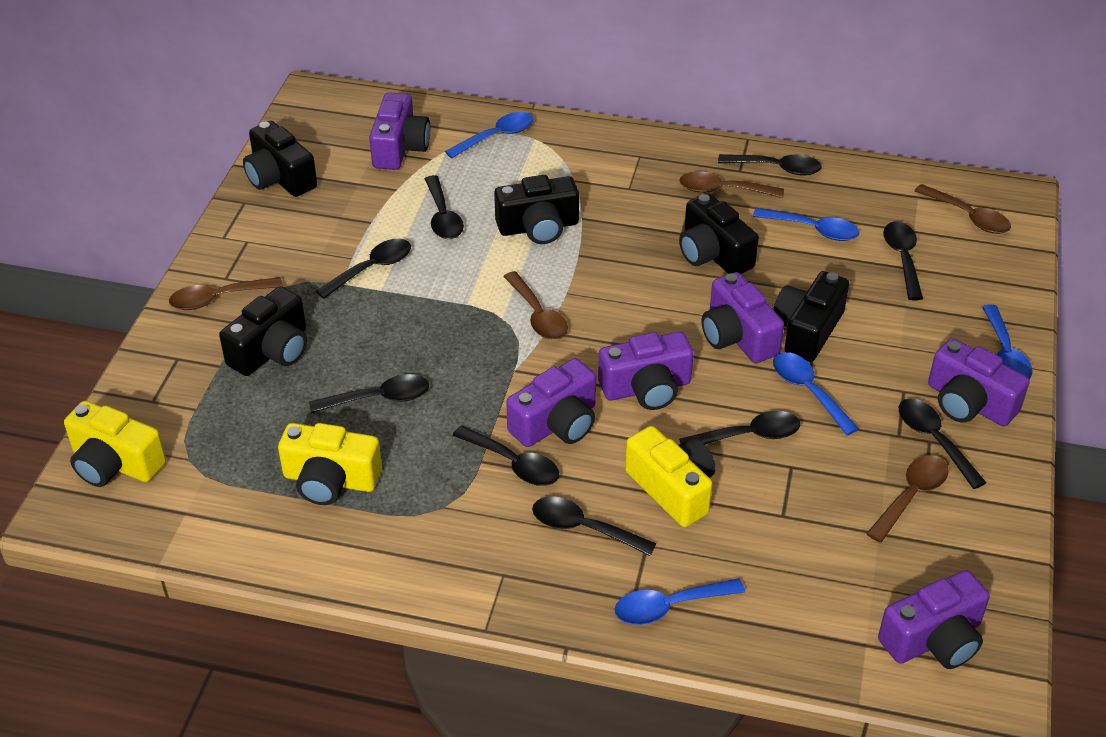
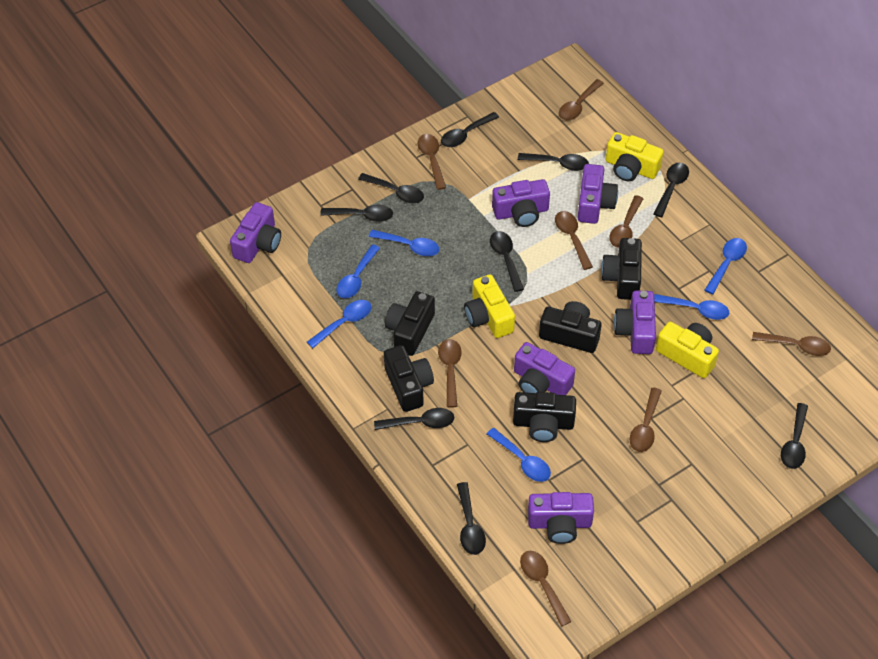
blue spoon: [445,112,534,158] [615,578,745,625] [753,208,859,241] [773,352,859,435] [982,304,1032,379] = 5 -> [307,300,371,348] [337,244,380,298] [369,230,439,256] [487,428,551,482] [654,294,729,320] [705,238,747,294] = 6
brown spoon: [169,277,283,310] [503,271,568,340] [679,171,784,198] [866,455,949,543] [915,184,1011,234] = 5 -> [418,134,446,190] [438,339,462,408] [520,551,571,626] [555,211,593,270] [559,79,604,120] [609,195,644,248] [630,387,662,452] [752,332,831,356] = 8

